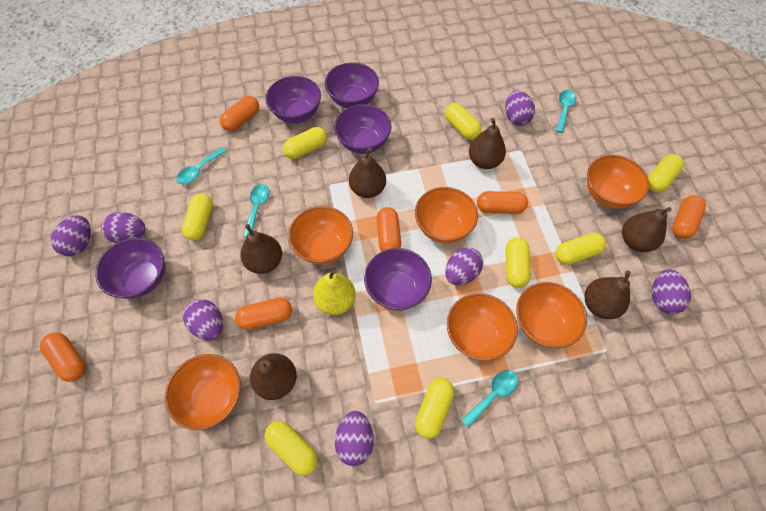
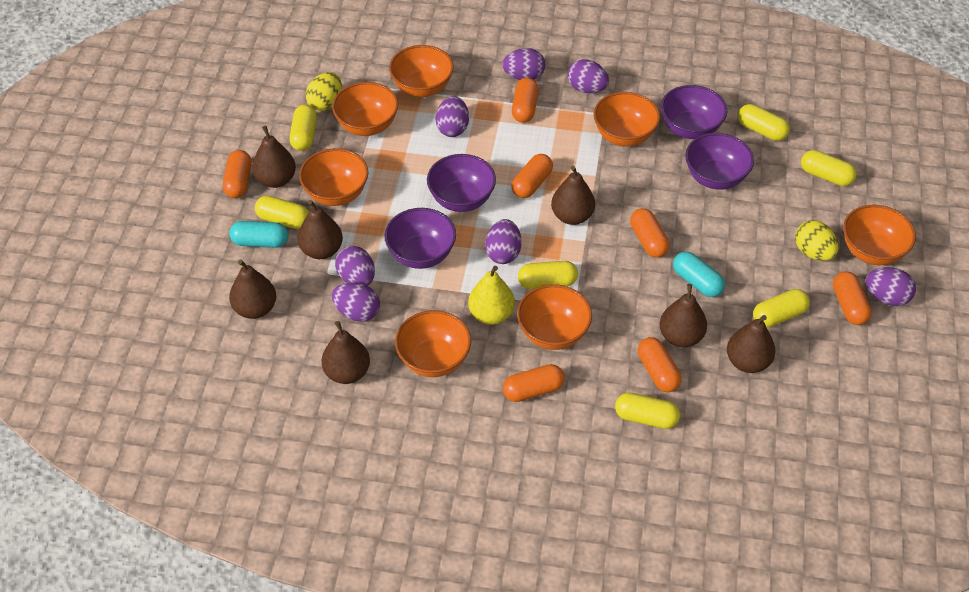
brown pear: [241,224,282,274] [250,354,297,400] [349,148,386,198] [469,118,506,169] [585,271,631,319] [622,207,672,252] = 6 -> [229,260,276,319] [252,125,296,188] [297,200,343,259] [322,321,370,384] [551,166,595,225] [660,284,707,347] [727,315,776,373] = 7
orange bowl: [165,354,241,430] [288,206,353,264] [415,187,478,243] [447,293,518,361] [516,282,587,348] [587,155,650,208] = 6 -> [299,148,368,206] [332,82,398,136] [389,45,454,97] [395,310,471,377] [517,284,592,350] [593,92,660,146] [843,205,916,265] = 7
orange capsule: [40,333,86,382] [220,96,259,132] [235,298,292,330] [377,207,401,251] [477,191,528,214] [672,195,706,239] = 6 -> [223,150,252,198] [503,364,565,402] [511,154,553,198] [512,78,538,123] [630,208,670,258] [638,337,682,392] [833,271,872,325] = 7
purple bowl: [95,238,165,299] [266,76,321,123] [325,63,379,108] [334,104,391,154] [364,248,432,310] = 5 -> [384,208,456,269] [427,154,496,212] [661,85,727,139] [685,133,754,190] = 4
turquoise capsule: none = 0 -> [229,221,288,248] [673,251,725,297] = 2
turquoise spoon: [176,147,226,184] [243,184,269,237] [461,370,518,428] [556,90,576,133] = 4 -> none = 0
yellow capsule: [182,193,213,240] [265,421,318,476] [283,127,327,159] [415,378,454,439] [445,103,482,140] [506,237,531,288] [555,233,606,265] [648,154,684,192] = 8 -> [255,196,309,229] [289,105,317,151] [518,261,578,289] [615,393,680,429] [738,104,790,141] [753,289,810,328] [801,150,857,186] = 7
yellow egg: none = 0 -> [306,72,342,111] [795,220,839,261] = 2

